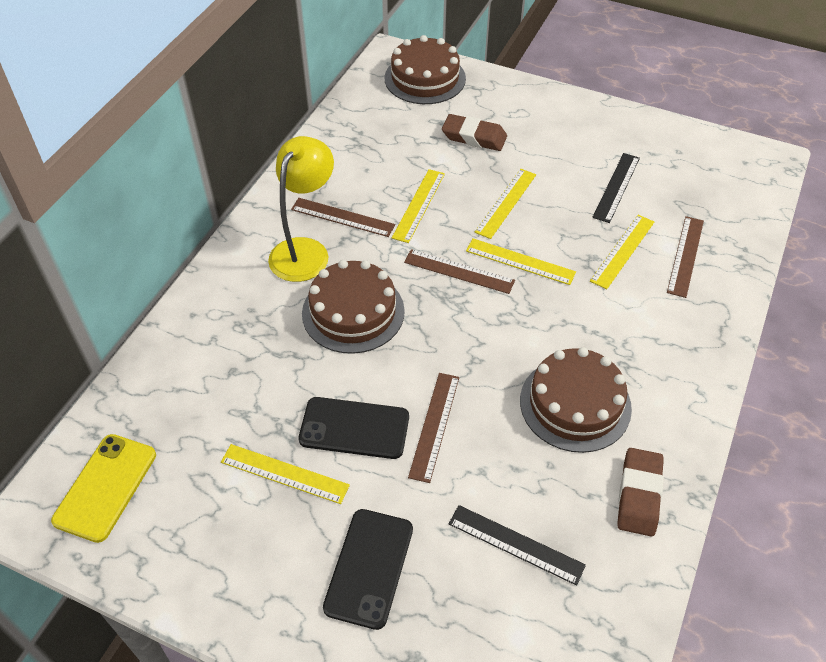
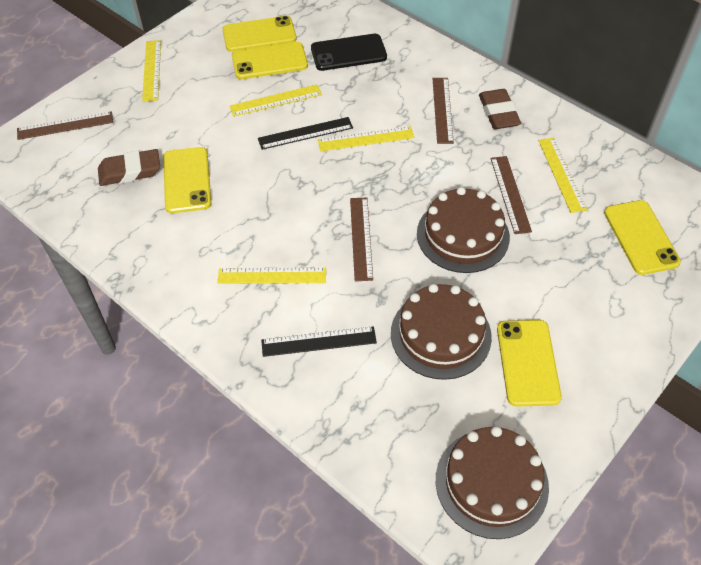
black phone: [299,397,409,459] [323,509,413,630] = 2 -> [311,34,387,71] = 1
yellow lamp: [268,136,334,282] = 1 -> none = 0
yellow phone: [51,434,156,543] = 1 -> [163,147,211,213] [222,16,297,52] [232,42,308,79] [497,320,562,406] [604,200,681,275] = 5

